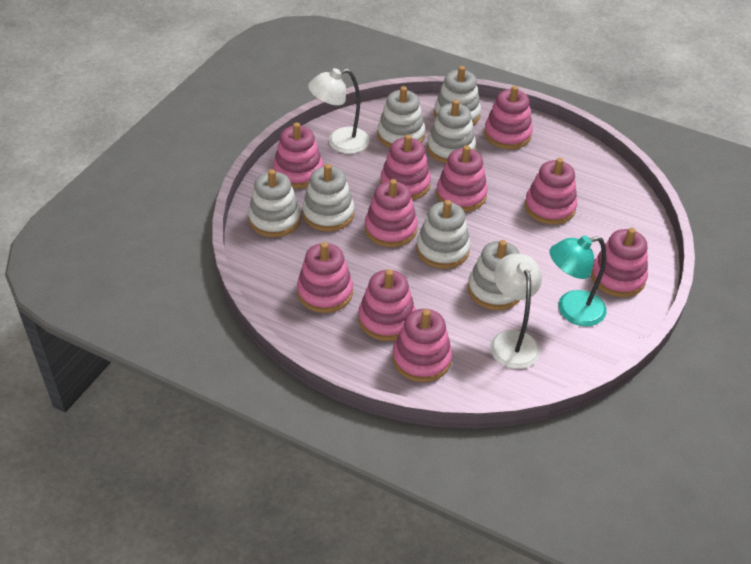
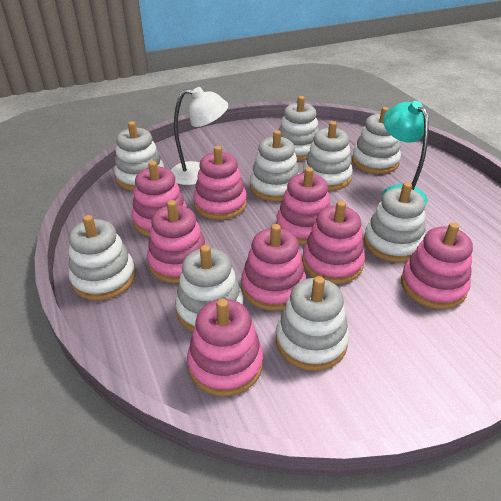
pink stacking toy: [273,122,323,188] [297,242,353,313] [358,269,416,341] [365,179,418,247] [380,135,431,200] [392,309,452,382] [436,145,488,212] [484,86,533,149] [525,158,577,225] [591,228,648,297] = 10 -> [132,161,187,237] [147,200,207,283] [187,299,263,396] [193,146,247,220] [241,224,306,311] [276,167,331,245] [302,201,365,284] [401,222,473,309] = 8
white lamp: [308,68,370,154] [490,254,542,369] = 2 -> [170,87,228,185] = 1
white stacking toy: [248,169,301,237] [302,164,354,232] [377,86,425,148] [416,200,470,269] [427,100,476,164] [434,66,481,125] [468,240,520,310] = 7 -> [69,215,136,301] [114,121,164,191] [175,245,243,332] [250,130,299,201] [276,276,349,371] [279,96,319,161] [303,121,353,191] [352,107,401,174] [364,182,425,262] = 9

